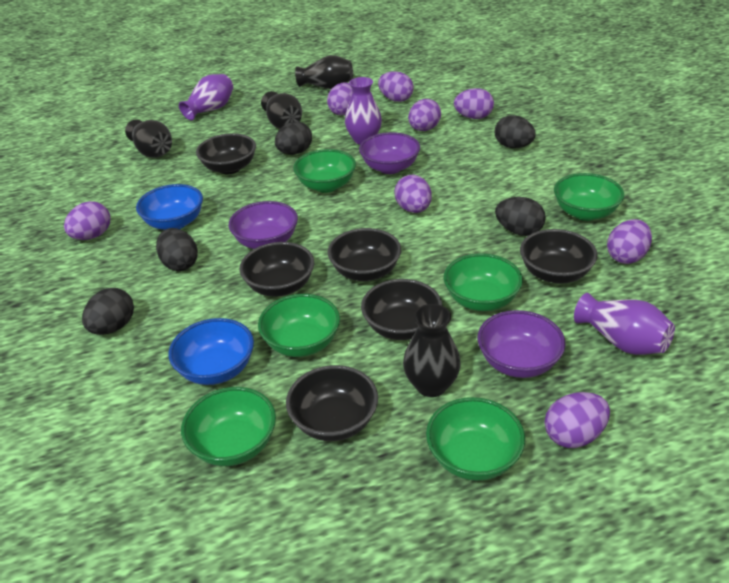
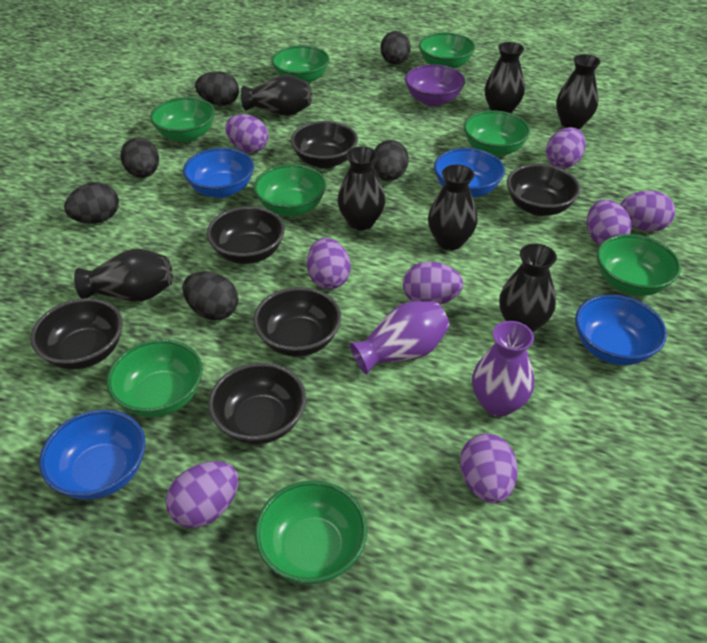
black egg: [82,288,134,335] [156,228,198,271] [275,121,312,155] [495,115,536,148] [495,197,546,236] = 5 -> [64,182,119,224] [120,137,159,178] [182,272,238,320] [195,71,239,106] [373,140,409,181] [380,31,411,65] = 6
black vase: [125,119,172,158] [261,91,302,129] [295,55,353,89] [403,304,461,397] = 4 -> [74,249,173,301] [241,74,312,116] [337,146,385,230] [428,165,478,250] [485,42,525,113] [499,244,557,332] [556,54,601,129] = 7
blue bowl: [136,184,203,230] [168,318,254,385] = 2 -> [39,409,146,500] [183,148,254,198] [434,148,505,198] [575,295,667,365] = 4
green bowl: [181,387,276,466] [258,294,340,357] [293,149,356,193] [426,397,525,481] [443,253,523,311] [554,173,624,221] = 6 -> [107,339,203,417] [150,97,215,142] [254,164,326,216] [255,480,367,585] [271,45,330,84] [419,32,475,69] [464,111,530,157] [597,234,681,296] = 8
purple bowl: [229,201,298,249] [359,132,420,174] [477,310,566,378] = 3 -> [405,64,465,106] = 1
purple vase: [179,74,233,121] [345,77,382,145] [574,293,675,355] = 3 -> [350,301,450,374] [472,321,534,417] = 2

